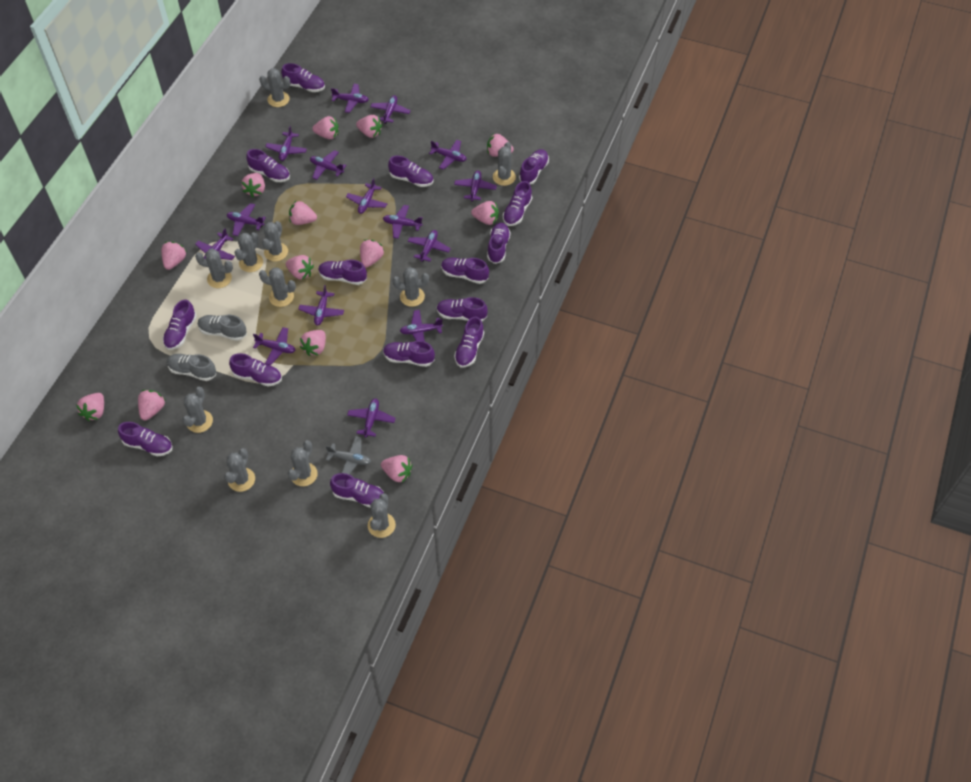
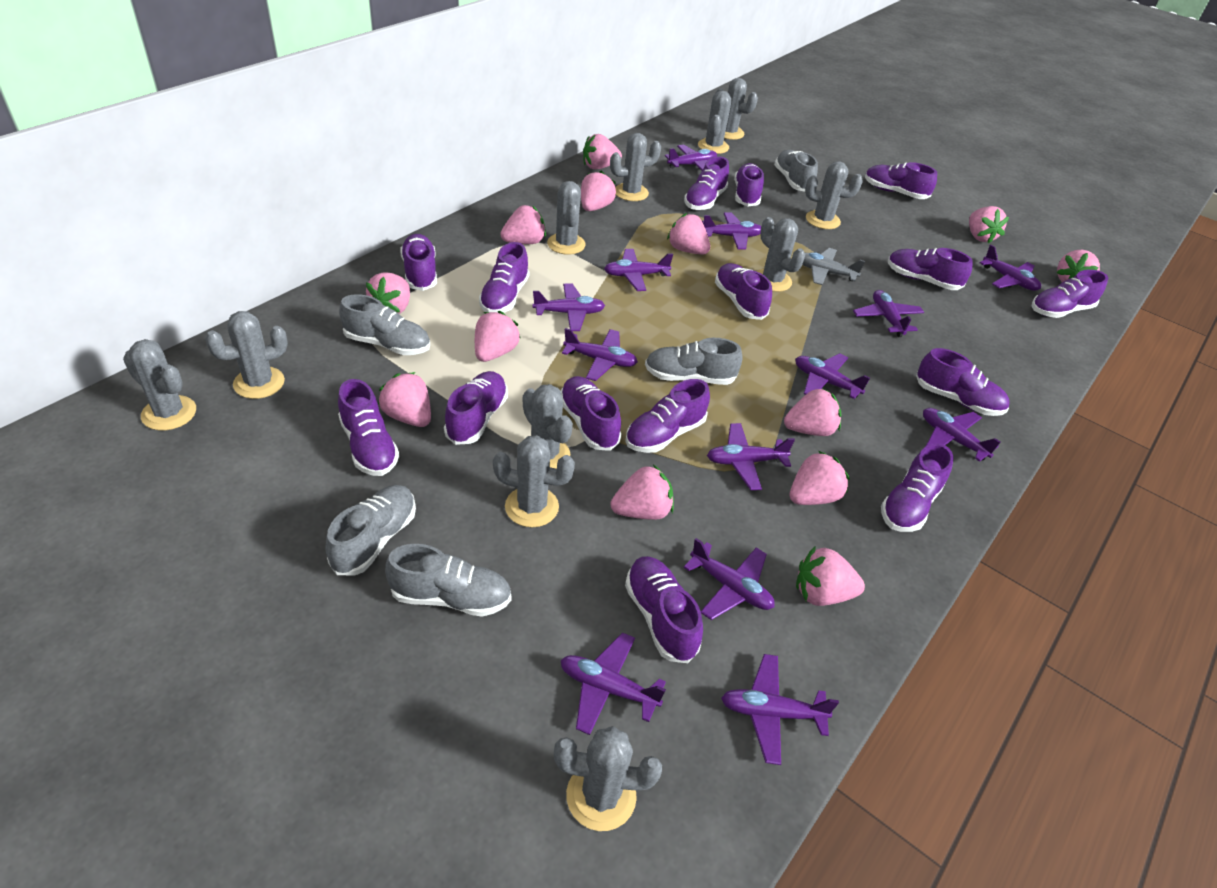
grey shoe: [167,354,216,381] [198,315,247,341] = 2 -> [326,485,416,575] [339,294,430,355] [385,544,511,617] [645,338,742,385] [774,150,818,192] = 5
purple plane: [195,228,235,260] [227,203,266,236] [253,327,296,366] [265,126,307,161] [298,285,344,326] [310,150,347,180] [331,84,369,113] [346,178,387,214] [347,399,395,437] [370,95,411,124] [383,205,423,239] [400,310,443,342] [408,230,451,262] [429,140,467,170] [454,171,497,202] = 15 -> [532,284,605,331] [560,632,666,735] [562,328,638,381] [604,249,673,291] [665,145,717,171] [683,538,775,620] [702,212,761,250] [707,423,795,490] [721,654,839,765] [795,353,870,399] [853,290,924,337] [923,408,1001,462] [980,245,1041,291] = 13

